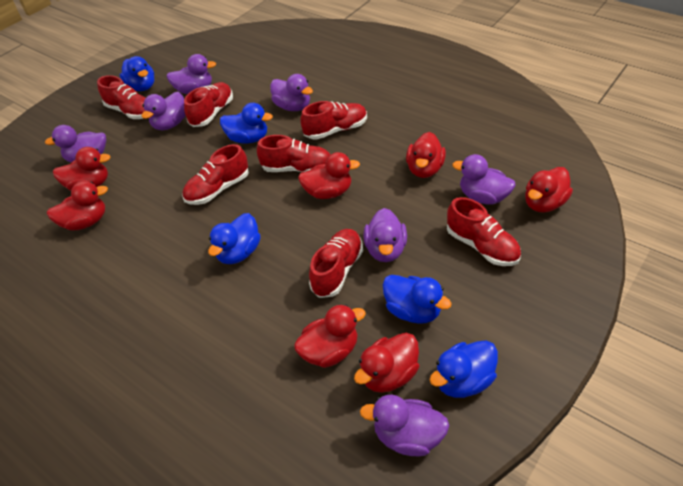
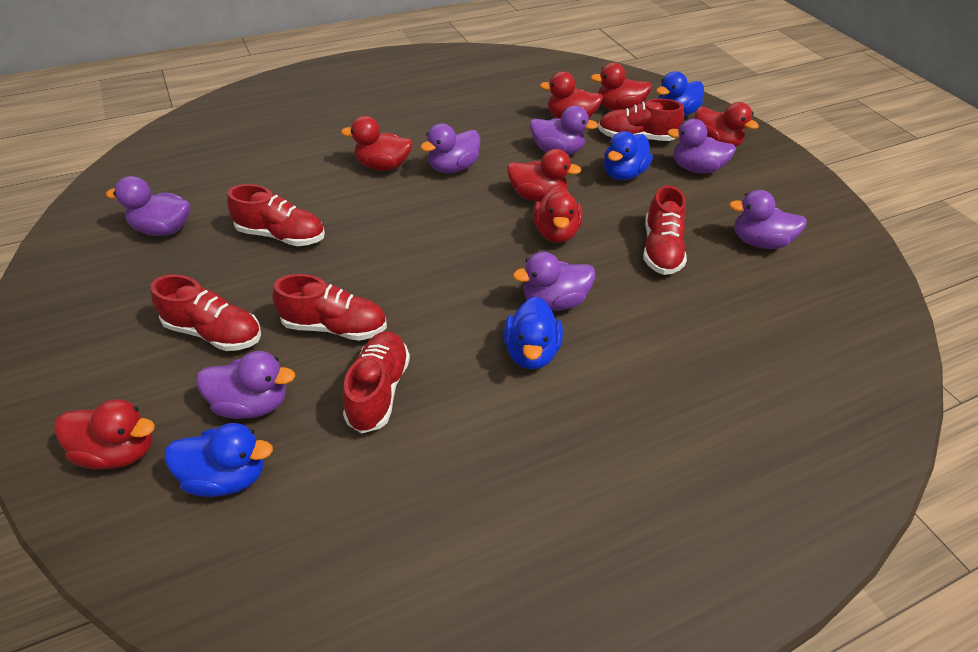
blue duck: [120,56,155,91] [208,213,261,264] [220,103,273,143] [383,275,452,324] [430,340,498,398] = 5 -> [165,423,273,497] [504,296,563,369] [604,131,653,180] [656,71,704,116] = 4
red shoe: [97,75,146,119] [182,144,249,205] [184,82,233,127] [257,135,330,172] [300,101,367,140] [309,229,363,298] [447,197,521,266] = 7 -> [151,274,261,351] [227,184,325,246] [272,274,387,341] [343,331,410,433] [598,99,684,141] [643,185,687,275] = 6

